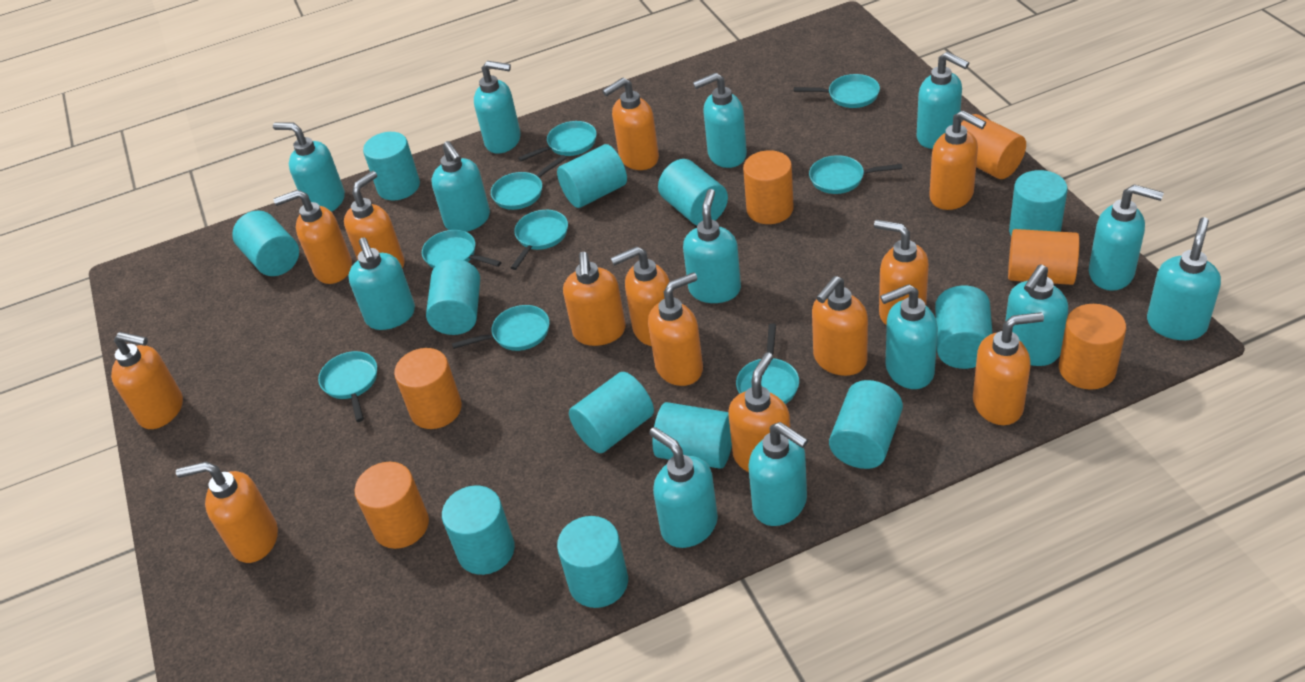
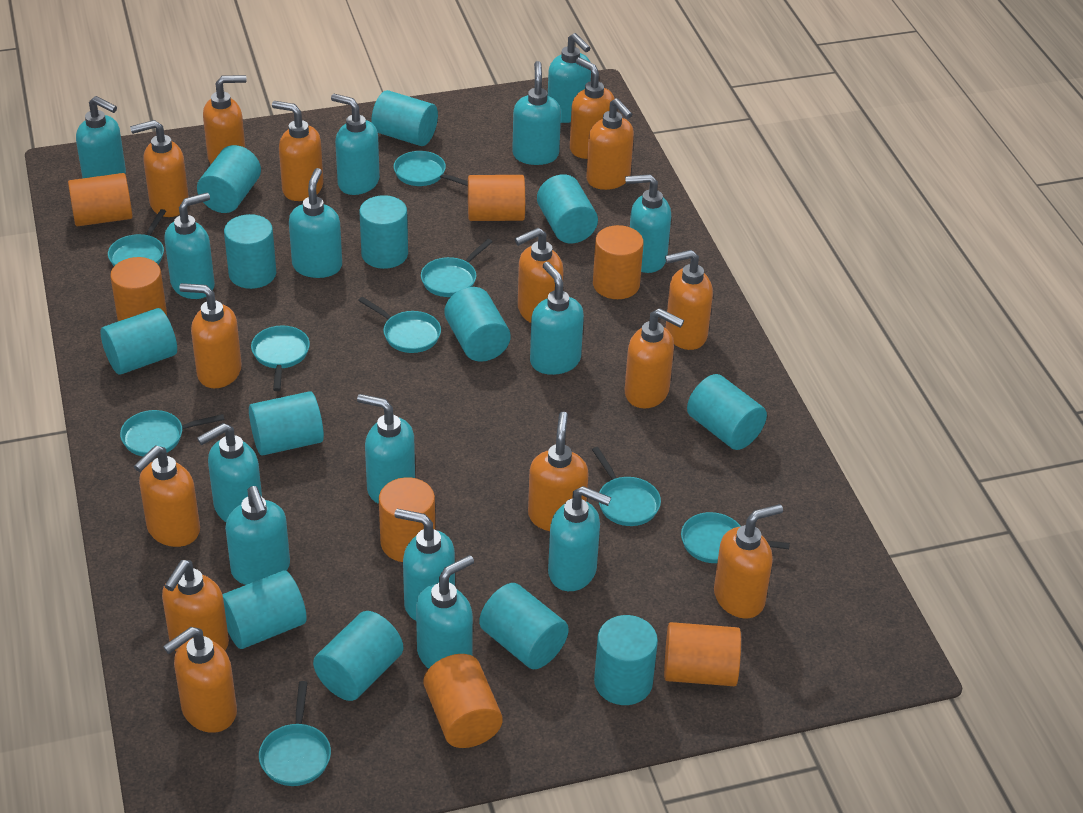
orange cylinder: [354,462,429,549] [394,348,462,429] [743,150,794,224] [961,114,1026,179] [1008,229,1080,285] [1059,304,1126,390] = 6 -> [68,173,133,226] [110,257,167,321] [379,477,435,562] [424,654,503,748] [468,175,525,221] [593,225,644,299] [664,622,741,686] = 7
orange soap dispenser: [111,332,183,429] [176,462,278,563] [273,189,352,284] [344,171,404,269] [563,252,626,346] [602,77,659,170] [611,246,670,346] [648,272,703,386] [728,352,790,472] [812,276,868,376] [874,220,929,326] [929,110,986,210] [973,312,1044,425] = 13 -> [130,120,189,217] [134,445,200,547] [162,560,229,651] [163,627,237,733] [179,283,242,388] [203,75,247,164] [272,101,323,201] [515,228,564,323] [528,411,589,531] [570,57,615,159] [586,98,634,190] [625,308,684,408] [665,250,713,350] [714,504,783,619] = 14
turquoise cylinder: [232,211,299,276] [363,132,420,200] [426,259,480,335] [442,486,515,575] [557,144,627,208] [557,516,628,608] [569,372,654,453] [652,402,732,469] [658,159,728,225] [829,380,903,469] [935,286,993,369] [1009,170,1068,236] = 12 -> [101,308,177,375] [197,145,261,213] [222,570,307,649] [224,214,276,289] [249,391,324,456] [313,611,403,701] [359,195,408,269] [371,90,438,146] [444,287,511,362] [479,583,569,669] [537,174,598,243] [594,615,658,705] [687,374,767,450] = 13
turquoise soap dispenser: [273,122,345,212] [348,238,415,330] [432,141,490,232] [474,61,521,154] [649,427,718,548] [683,189,741,303] [693,73,747,168] [748,422,808,526] [880,284,938,389] [917,52,969,149] [1005,264,1068,366] [1089,184,1164,291] [1147,217,1221,340] = 13 -> [76,96,126,178] [164,193,215,299] [197,423,262,522] [225,486,290,585] [289,168,342,278] [331,94,380,195] [357,394,415,504] [395,509,455,621] [416,555,474,669] [512,61,561,165] [530,262,584,375] [548,33,591,123] [548,486,611,591] [625,174,671,273] = 14

